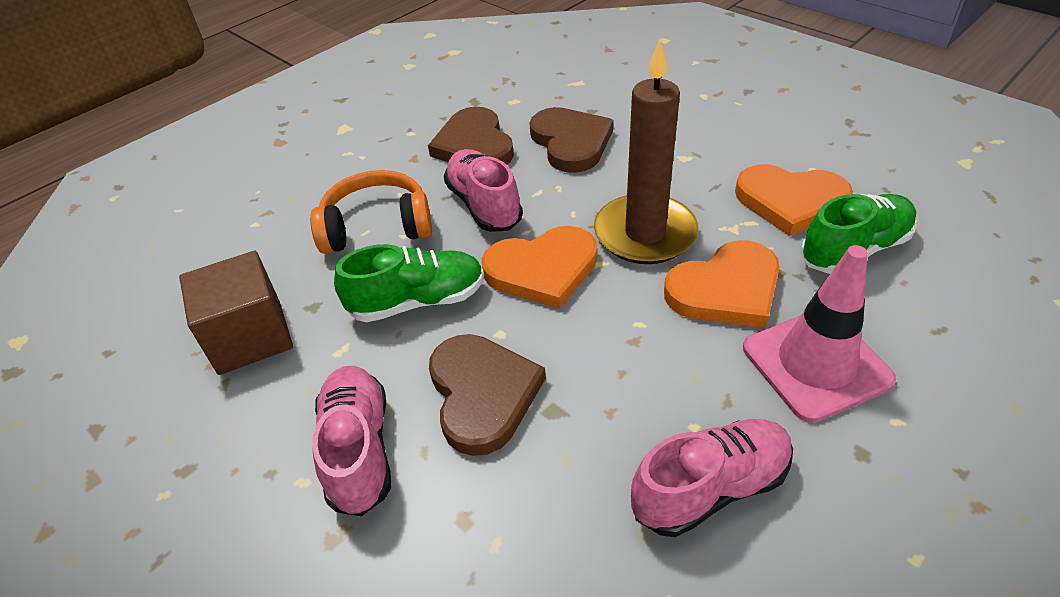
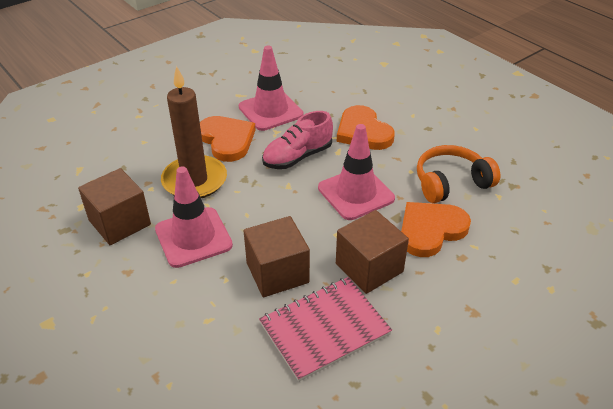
brown cube: [179,251,293,375] = 1 -> [78,168,151,245] [244,216,310,297] [336,210,409,294] = 3
brown heart: [428,107,514,165] [429,334,546,456] [530,107,613,173] = 3 -> none = 0
green shoe: [334,244,484,322] [800,194,917,274] = 2 -> none = 0
pink notebook: none = 0 -> [259,277,392,382] = 1
pink shoe: [312,366,391,516] [444,149,523,232] [631,419,793,537] = 3 -> [262,111,333,169] = 1
pink traffic cone: [743,245,896,422] = 1 -> [155,166,233,268] [239,46,303,131] [318,124,395,220] = 3

